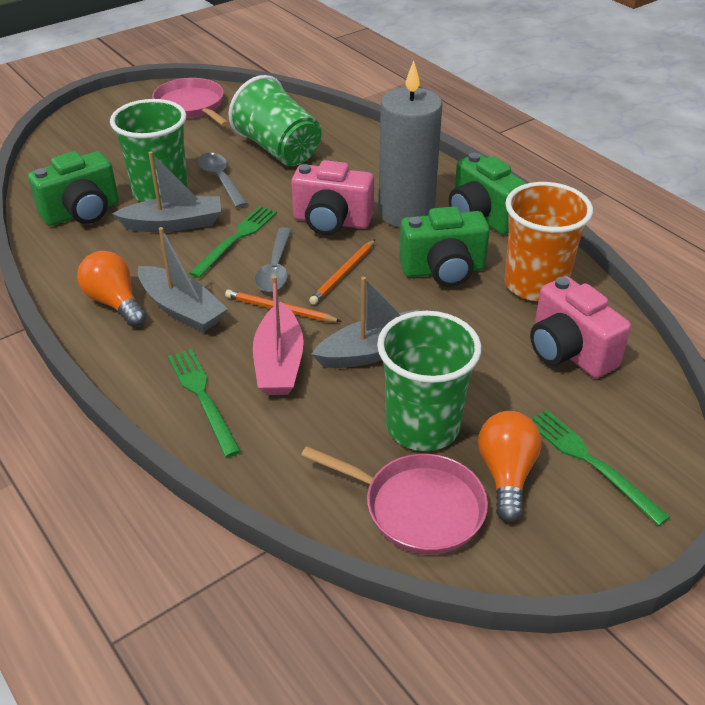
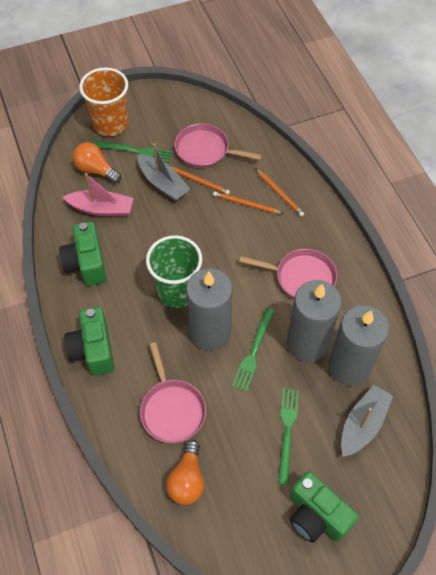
green cup: [110,99,188,202] [229,75,322,166] [377,311,481,451] = 3 -> [146,235,202,308] = 1
grey boat: [112,151,221,232] [138,227,228,333] [312,277,419,368] = 3 -> [138,143,190,201] [341,385,393,457] = 2
grey candle: [378,61,443,228] = 1 -> [186,268,233,350] [287,280,342,362] [328,305,389,386] = 3
grey spoon: [198,153,248,208] [255,227,292,292] = 2 -> none = 0
orange pencil: [225,290,342,322] [309,240,375,305] = 2 -> [172,167,230,195] [213,191,284,214] [255,168,304,217] = 3
pink camera: [291,160,374,235] [530,276,631,378] = 2 -> none = 0
pink pan: [152,78,229,126] [301,446,488,554] = 2 -> [140,342,206,443] [175,123,262,168] [239,249,337,298] = 3

